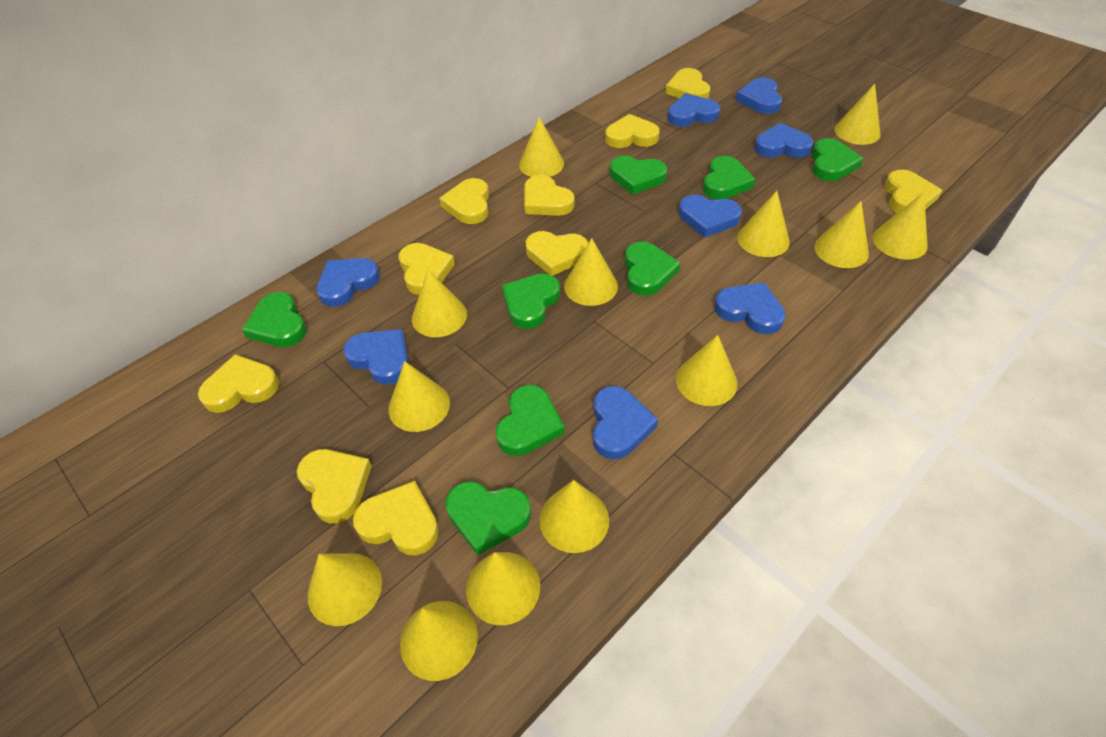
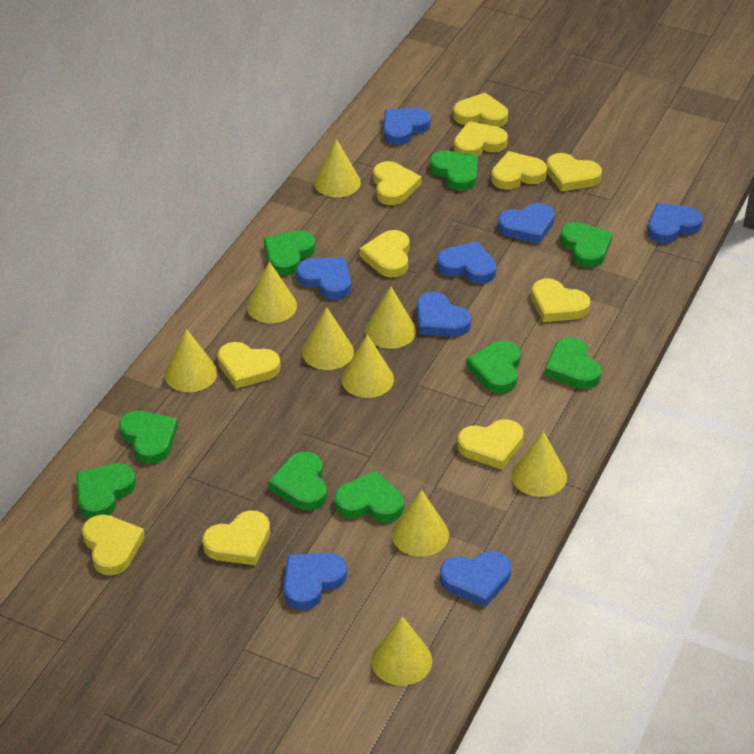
green heart: [242,292,307,347] [446,481,531,555] [496,385,565,456] [502,274,560,329] [610,156,667,194] [625,241,680,296] [703,156,755,199] [812,138,863,181] = 8 -> [76,463,136,518] [119,411,178,464] [264,230,315,276] [268,452,327,511] [335,470,404,523] [430,151,478,191] [466,341,521,393] [544,337,602,389] [560,222,612,268] = 9
yellow cone: [307,553,382,626] [388,361,450,432] [400,601,478,681] [412,269,467,337] [466,552,540,625] [519,117,564,177] [539,480,609,553] [564,238,618,306] [676,335,738,406] [737,191,790,257] [814,201,869,268] [834,83,881,145] [873,192,928,260] = 13 -> [165,329,217,392] [247,261,297,323] [302,307,354,370] [314,139,361,197] [341,334,394,398] [365,287,416,349] [371,616,432,686] [392,490,449,557] [511,431,567,497] = 9
yellow heart: [198,354,279,413] [297,449,372,523] [353,481,439,555] [399,243,455,295] [439,178,489,224] [524,175,575,216] [525,231,588,276] [605,114,660,148] [665,68,710,99] [884,170,942,213] = 10 -> [82,515,145,576] [202,510,270,565] [218,342,280,389] [360,230,410,277] [373,161,422,205] [453,93,508,127] [454,121,508,156] [457,419,524,470] [491,151,547,190] [531,278,590,322] [546,153,602,192] = 11

